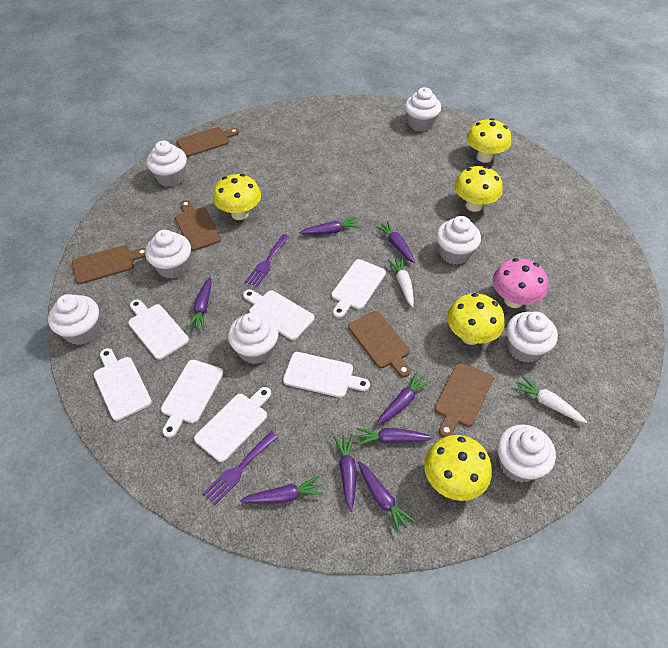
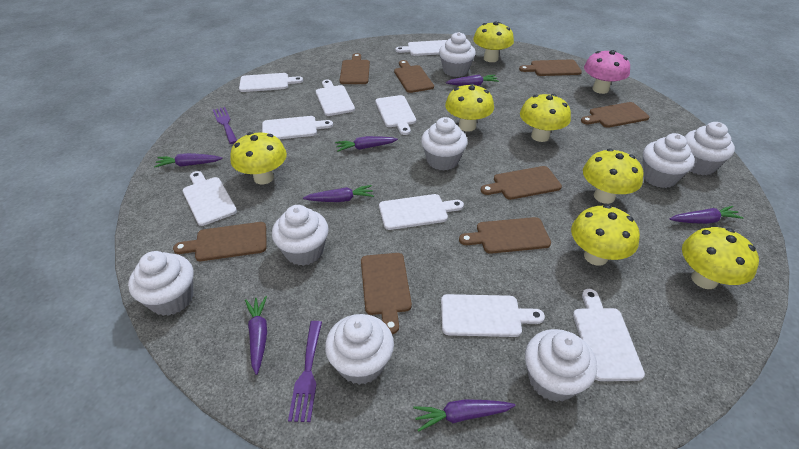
brown cutting board: [72,245,146,284] [175,200,221,251] [177,127,239,157] [348,311,411,377] [434,362,493,437] = 5 -> [173,222,267,261] [340,53,370,84] [361,253,412,334] [394,60,434,93] [459,217,551,254] [481,166,562,200] [519,59,582,76] [581,102,649,128] = 8
purple carrot: [187,277,212,330] [240,476,323,504] [299,217,360,235] [334,434,357,512] [356,428,434,445] [358,461,415,533] [375,221,415,263] [377,372,431,425] = 8 -> [154,153,223,167] [245,296,267,375] [303,185,374,202] [335,136,398,152] [413,399,515,432] [446,75,499,86] [670,206,744,224] = 7
white carrot: [388,257,414,307] [514,376,587,423] = 2 -> none = 0
white cutting board: [94,348,152,421] [128,299,189,360] [161,360,224,438] [194,387,271,462] [243,289,315,340] [283,352,370,398] [332,259,386,318] = 7 -> [183,171,237,226] [239,73,303,92] [262,116,333,139] [316,80,355,116] [375,95,416,135] [379,194,464,230] [396,40,447,56] [441,294,545,337] [573,289,645,381] = 9
yellow mushroom: [213,174,261,220] [424,435,492,501] [447,293,505,345] [455,166,503,212] [467,118,511,163] = 5 -> [230,132,287,184] [445,83,494,132] [473,22,514,62] [520,94,571,142] [571,205,640,266] [583,149,643,204] [682,227,759,289] = 7

